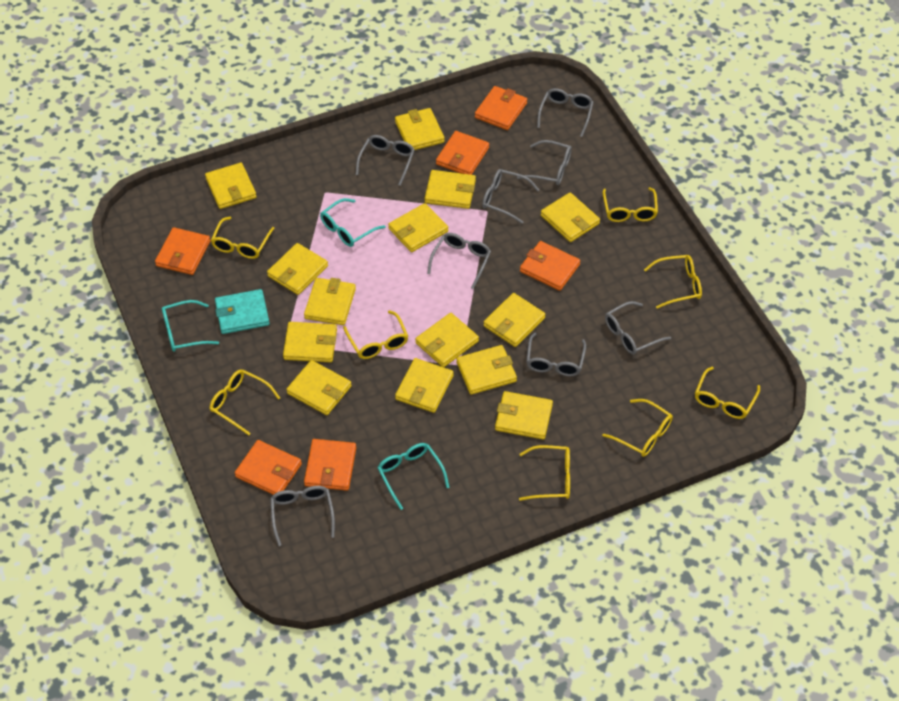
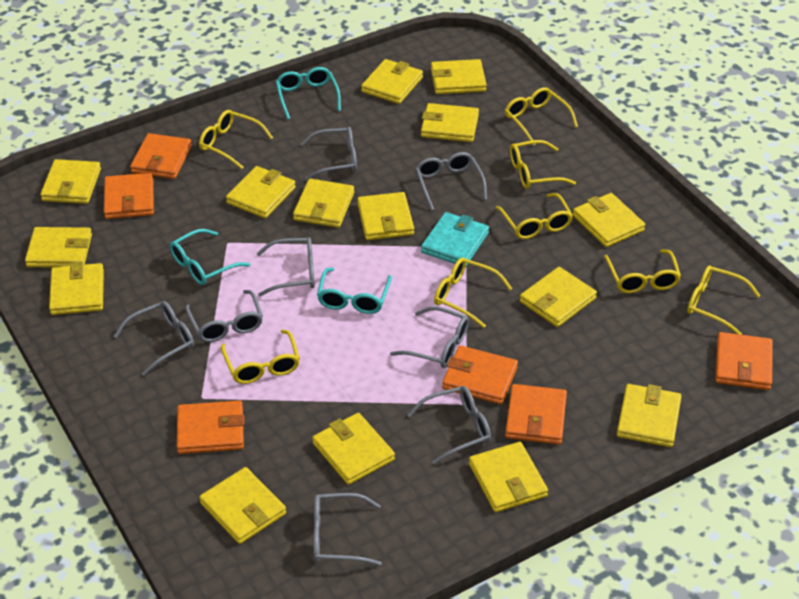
yellow wallet: [205,163,257,209] [267,243,328,295] [283,322,337,362] [286,360,352,415] [304,278,356,325] [388,203,448,252] [395,108,445,150] [395,358,454,413] [415,313,479,367] [425,170,476,209] [456,345,517,395] [484,293,546,347] [495,391,553,439] [541,192,600,242] = 14 -> [25,227,92,268] [40,159,101,204] [49,262,104,315] [199,467,286,544] [226,166,296,218] [293,179,354,228] [312,413,395,485] [357,192,414,240] [361,59,423,104] [421,103,479,142] [431,59,487,94] [469,442,548,512] [520,267,597,327] [573,193,645,247] [617,384,682,447] = 15

